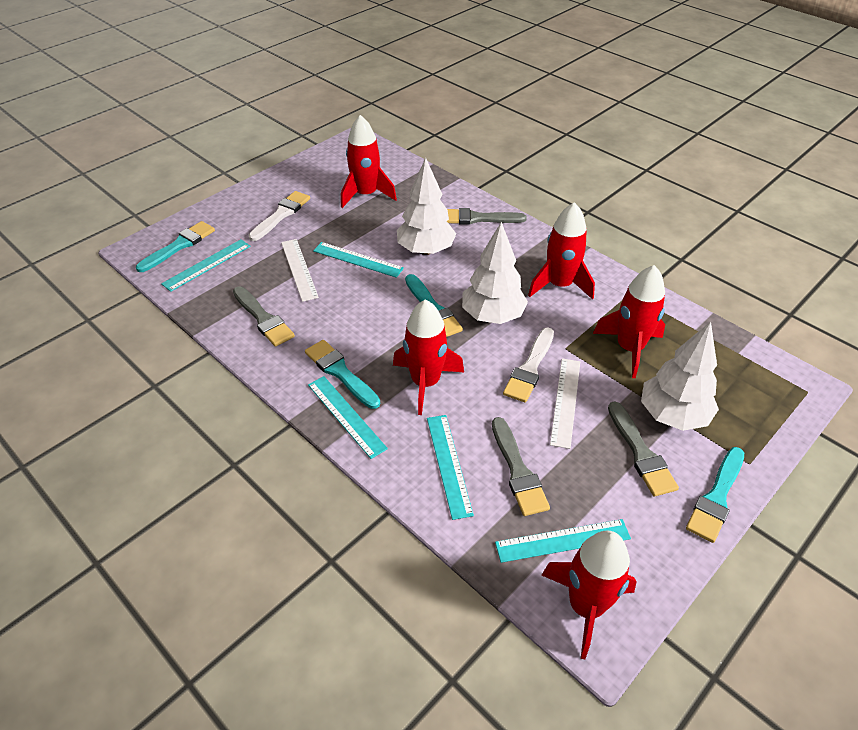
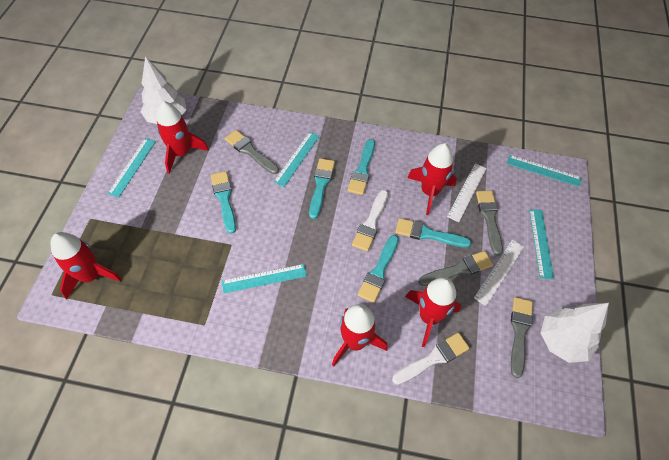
turquoise brush: [136,221,215,272] [305,340,380,409] [405,274,463,337] [686,447,744,543] = 4 -> [211,171,236,234] [309,158,335,219] [347,139,375,195] [358,235,399,303] [395,218,471,248] = 5
white tree: [397,158,456,255] [462,222,528,324] [641,321,719,431] = 3 -> [141,56,186,124] [541,303,609,363] = 2

